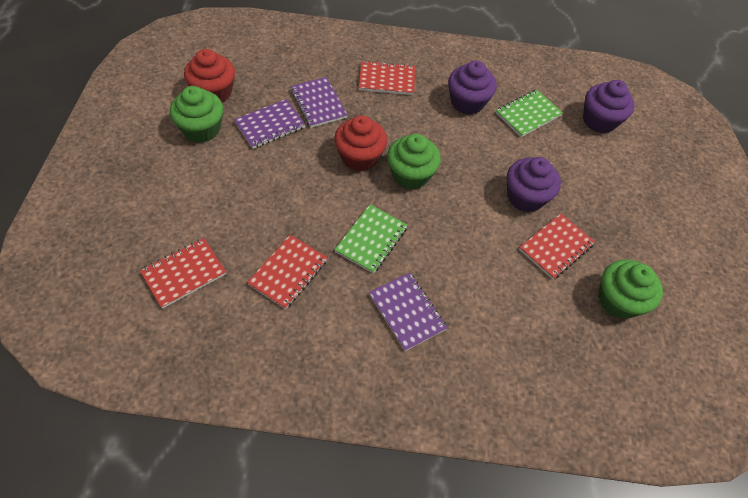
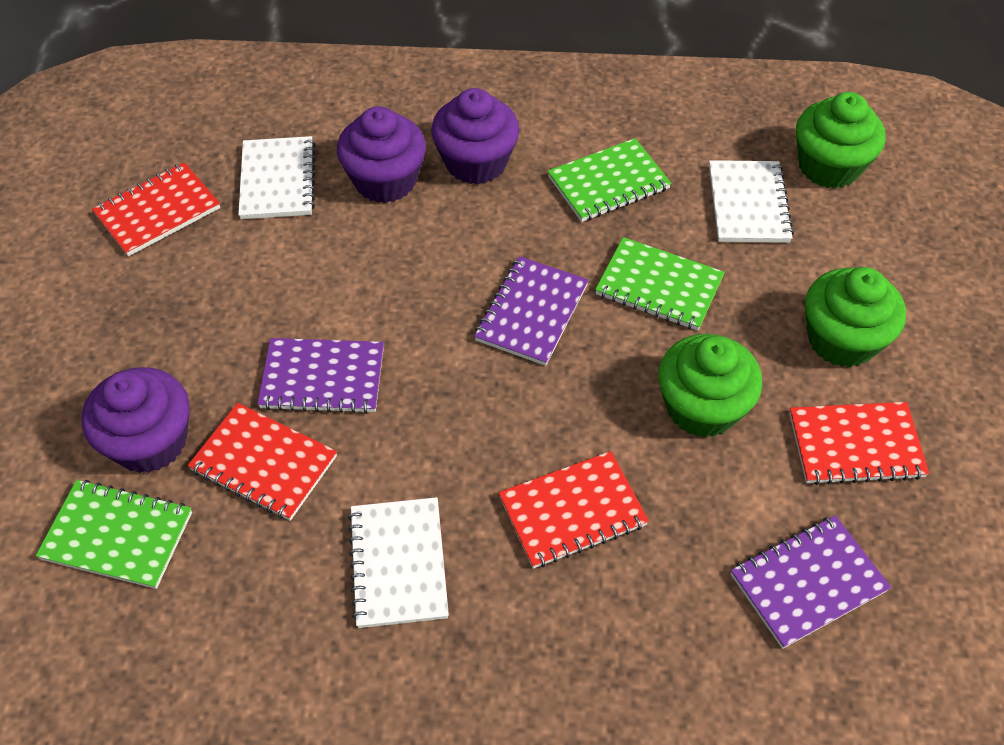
green notebook: [335,204,408,274] [496,89,563,137] = 2 -> [36,480,192,589] [547,138,671,222] [595,237,725,331] = 3
red cupcake: [184,49,235,102] [334,116,387,172] = 2 -> none = 0
white notebook: none = 0 -> [238,136,315,219] [348,497,449,628] [709,160,794,243] = 3

